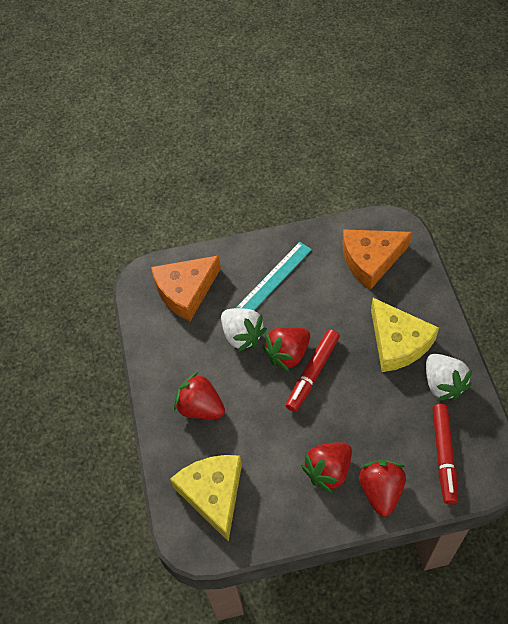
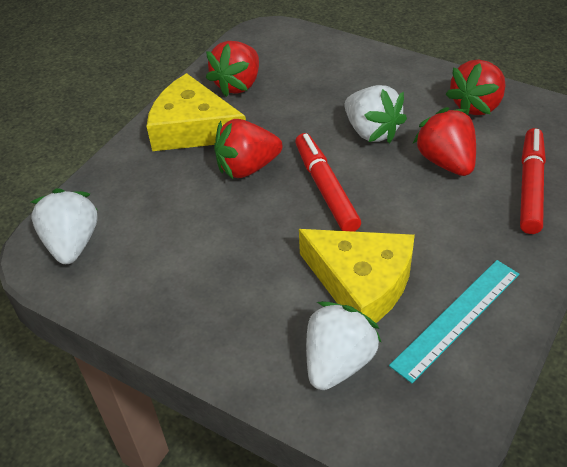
orange cheese: [151,255,221,321] [342,229,412,290] = 2 -> none = 0
white strawberry: [221,308,267,352] [426,354,472,401] = 2 -> [31,188,98,264] [306,301,382,390] [344,85,407,143] = 3

